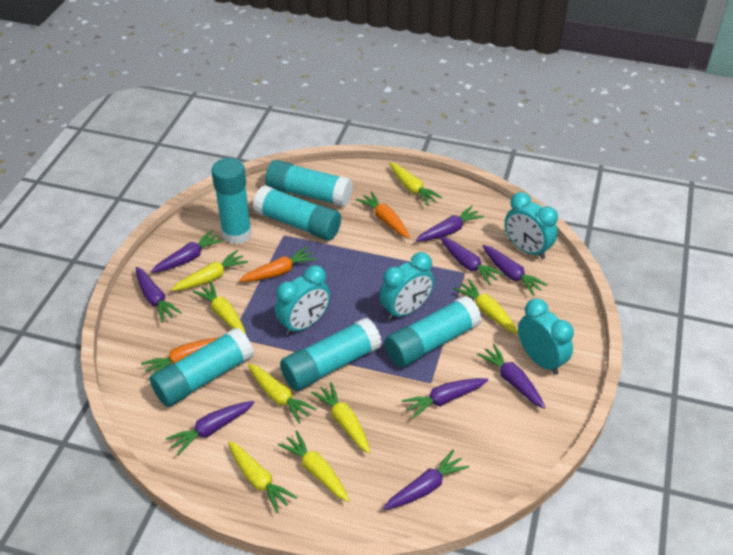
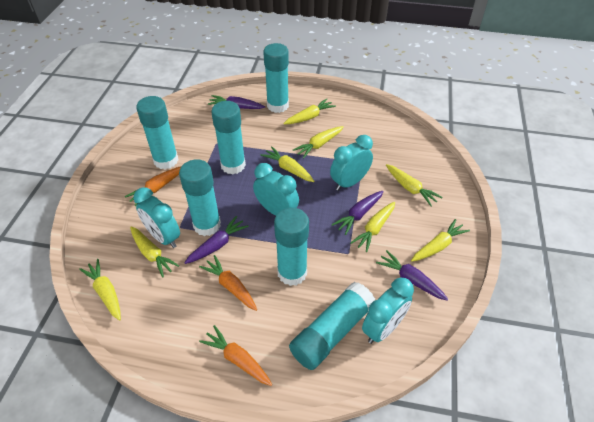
purple carrot: [136,267,182,323] [151,230,224,273] [166,401,255,455] [383,450,469,510] [402,378,488,419] [416,206,484,241] [440,236,504,285] [477,344,545,409] [483,245,548,295] = 9 -> [184,216,249,264] [208,95,265,109] [332,191,384,235] [376,250,448,301] = 4

